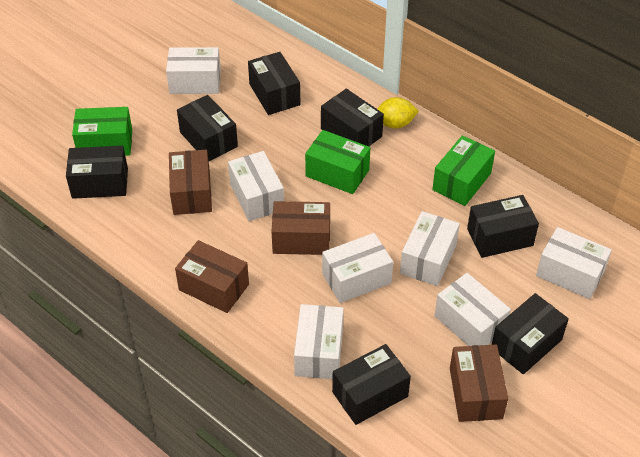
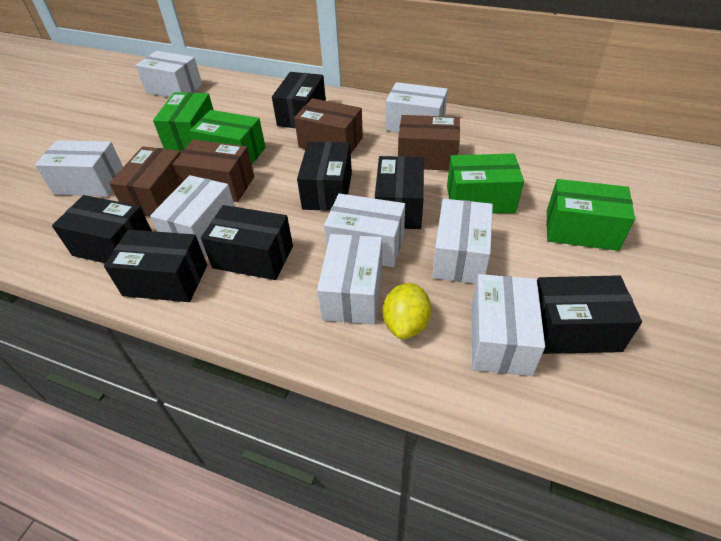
green box: [72,107,132,156] [305,130,370,194] [432,135,495,206] = 3 -> [153,92,213,151] [190,110,266,164] [447,154,524,214] [547,179,635,251] = 4
white box: [166,47,221,94] [228,151,284,221] [294,304,344,379] [322,233,393,303] [400,211,460,286] [434,273,511,346] [536,227,612,299] = 7 -> [35,140,123,197] [136,51,202,97] [150,175,235,255] [317,234,382,325] [324,193,405,267] [386,82,448,132] [432,199,493,284] [472,274,545,376] = 8

